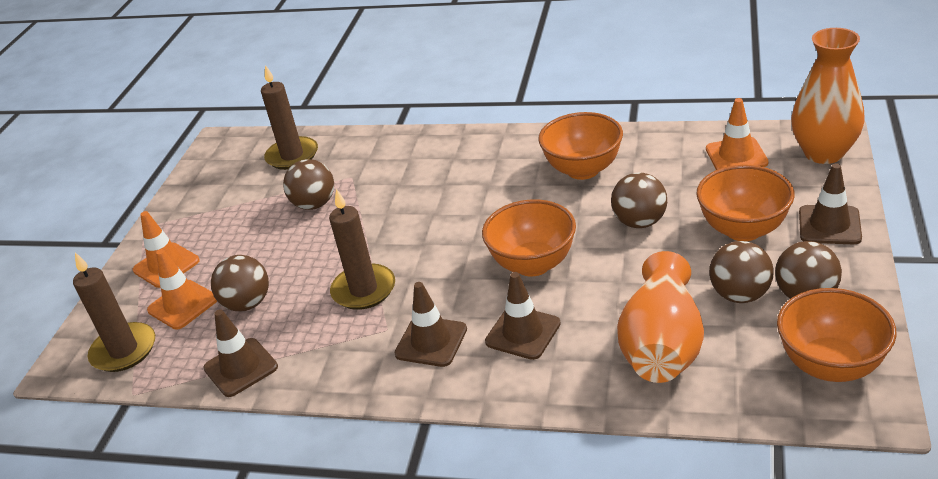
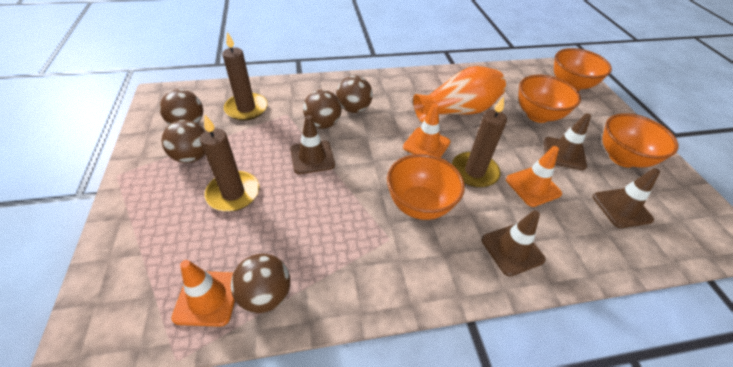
orange vase: [617,251,704,383] [791,28,865,164] = 2 -> [413,66,506,123] = 1

